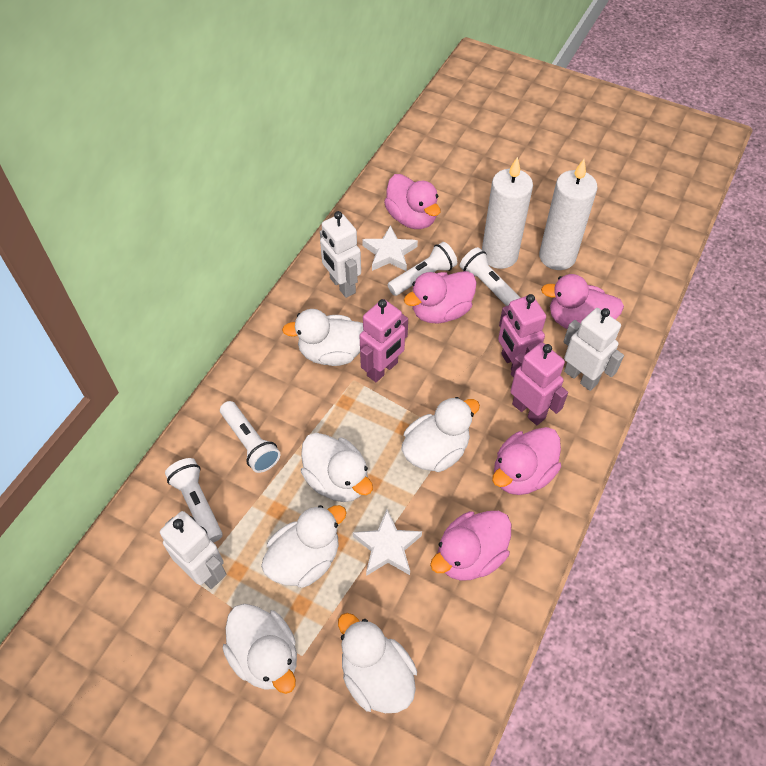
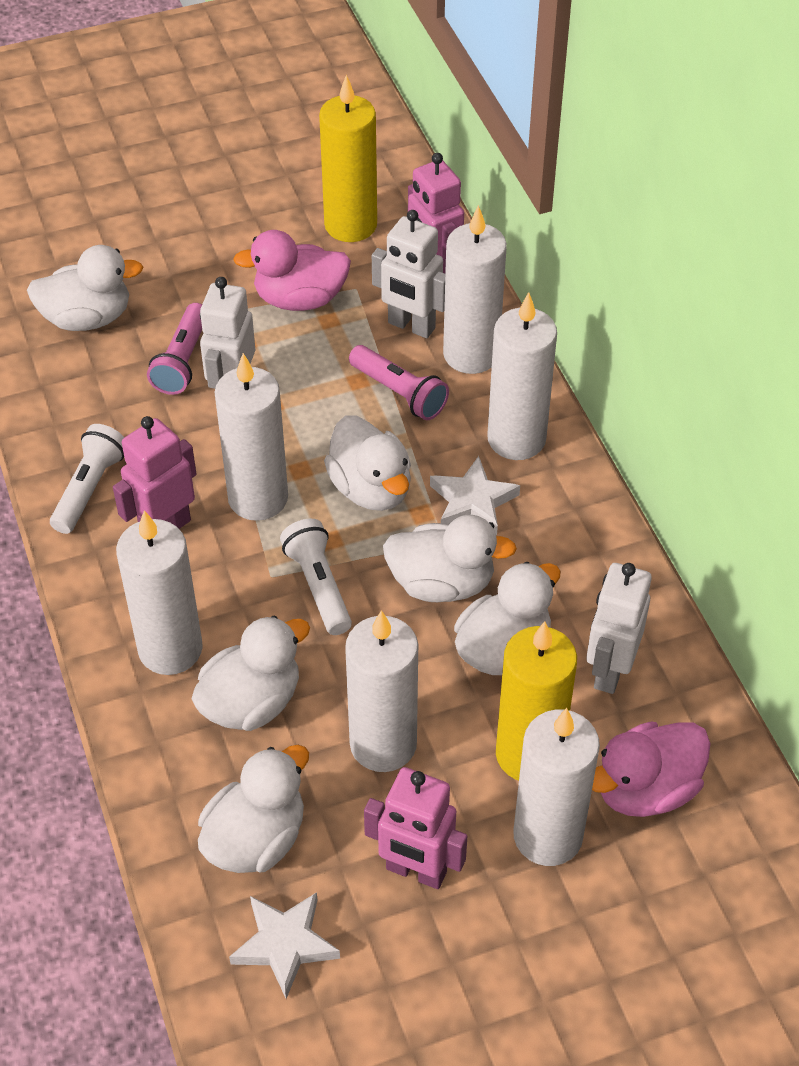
pink duck: [384,174,441,229] [404,271,477,323] [430,511,511,581] [492,427,561,495] [541,274,624,329] = 5 -> [233,230,351,311] [592,721,711,817] = 2
pink flashlight: none = 0 -> [147,303,202,395] [349,345,449,420] = 2
white candle: [482,157,533,269] [539,159,598,270] = 2 -> [116,510,203,675] [214,353,288,521] [345,610,418,772] [443,205,507,374] [487,292,557,460] [513,708,600,866] = 6
white flashlight: [165,458,222,543] [220,401,280,473] [388,242,457,296] [460,247,521,306] = 4 -> [50,424,124,534] [280,519,352,635] = 2
yellow candle: none = 0 -> [319,74,377,242] [496,621,577,780] = 2

